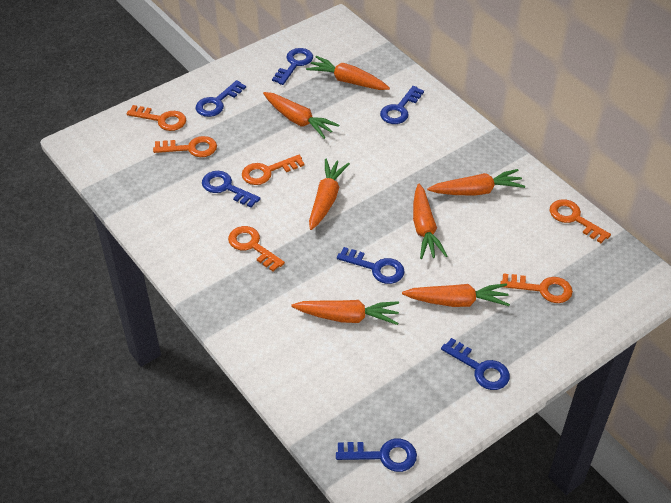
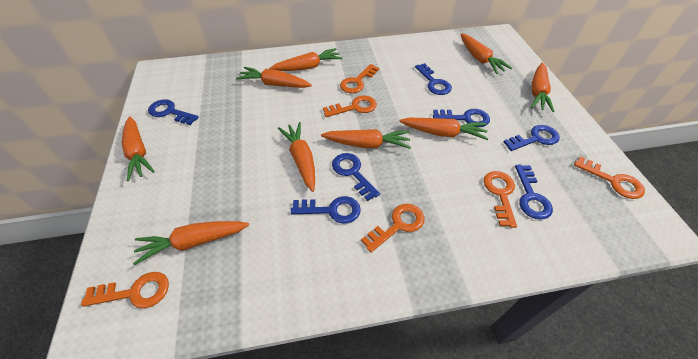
orange carrot: [263,92,339,139] [291,300,399,325] [306,56,390,90] [309,159,350,230] [402,283,510,307] [413,184,447,259] [427,169,525,196] = 7 -> [122,116,155,181] [133,221,249,265] [236,67,312,88] [269,48,343,71] [278,122,315,192] [321,129,411,149] [399,118,488,140] [460,33,512,74] [531,63,555,112] = 9

